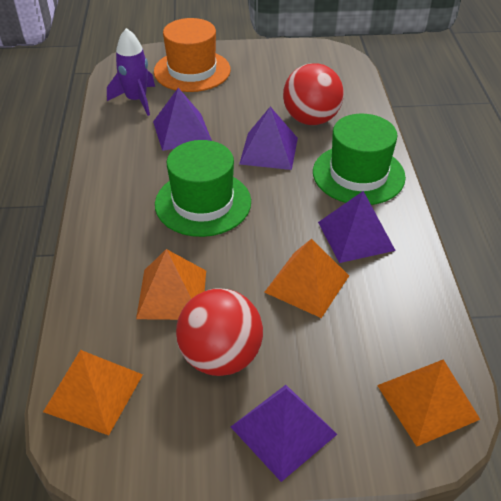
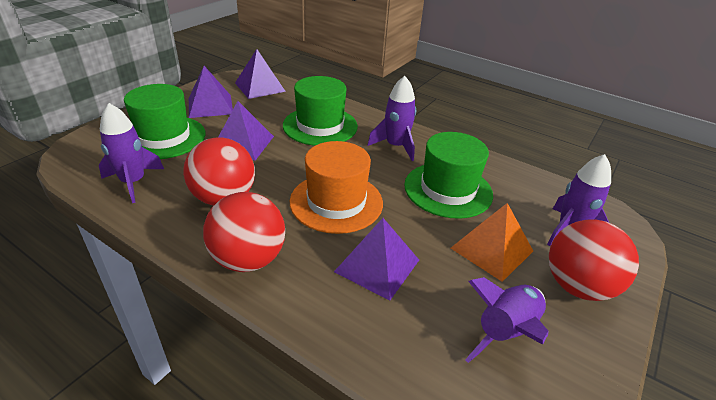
green hat: [155,140,251,237] [313,114,406,205] = 2 -> [124,84,205,159] [283,76,358,146] [404,132,493,219] = 3
orange pyramid: [43,350,143,435] [136,249,206,320] [264,239,349,318] [377,359,481,447] = 4 -> [451,203,533,282] = 1
purple rocket: [107,28,155,116] = 1 -> [99,103,164,203] [367,76,416,161] [465,277,548,363] [547,154,611,246] = 4
red ball: [176,288,263,376] [283,63,344,125] = 2 -> [183,137,255,206] [203,192,285,272] [549,220,639,301] = 3

